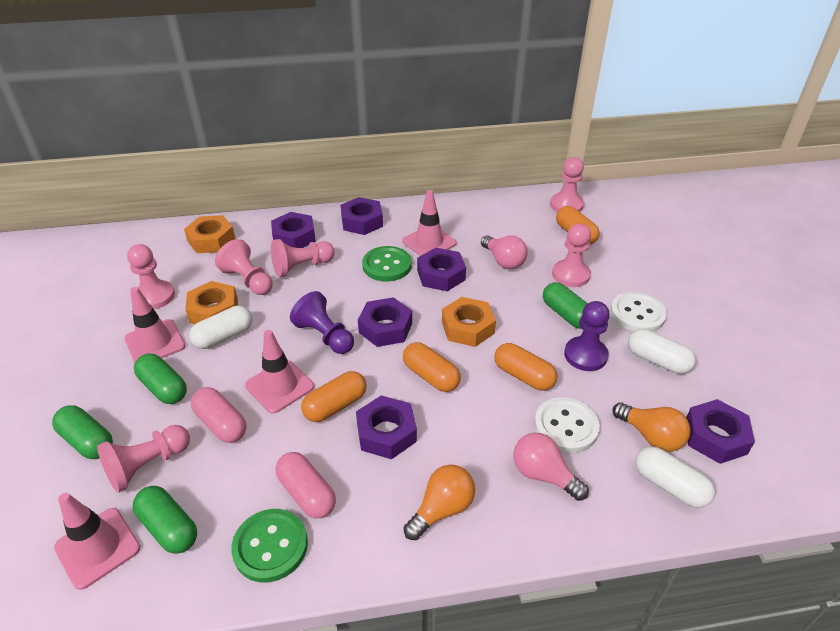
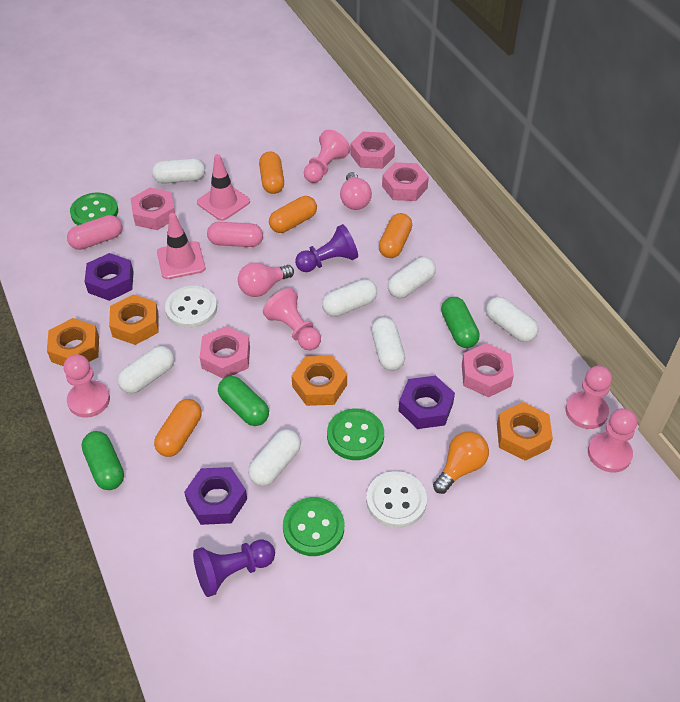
green button: [231,509,308,583] [362,246,412,281] = 2 -> [70,192,118,226] [283,497,344,556] [327,409,384,460] = 3
green capsule: [52,405,113,459] [133,486,197,554] [134,354,187,404] [543,282,588,329] = 4 -> [82,431,124,490] [218,376,269,426] [441,297,480,348] = 3
orange light bulb: [403,465,475,540] [612,402,690,452] = 2 -> [433,431,489,494] = 1
orange nut: [184,215,235,253] [185,281,238,324] [442,297,496,347] = 3 -> [47,318,99,366] [109,294,159,345] [292,356,347,406] [497,402,553,461] = 4
pink nut: none = 0 -> [130,188,175,230] [200,326,250,378] [350,132,395,169] [382,162,429,201] [462,343,514,397] = 5
pink pawn: [97,425,190,493] [127,244,175,309] [215,239,273,295] [271,239,335,277] [550,157,584,212] [552,224,591,287] = 6 -> [64,354,110,418] [263,288,321,350] [304,130,350,183] [566,366,612,429] [588,408,637,473] = 5
pink traffic cone: [54,493,140,590] [124,287,185,363] [245,330,314,414] [402,190,456,256] = 4 -> [157,213,206,279] [197,154,250,221] = 2
purple nut: [271,212,316,248] [340,197,383,235] [356,395,417,459] [358,297,412,347] [417,248,466,291] [686,399,755,464] = 6 -> [84,253,134,301] [184,467,247,525] [398,376,455,429] = 3
white capsule: [189,306,252,349] [628,329,696,374] [635,446,715,508] = 3 -> [118,346,174,393] [152,158,205,184] [248,429,301,486] [322,279,377,317] [371,317,405,371] [388,257,436,298] [486,297,539,342] = 7

